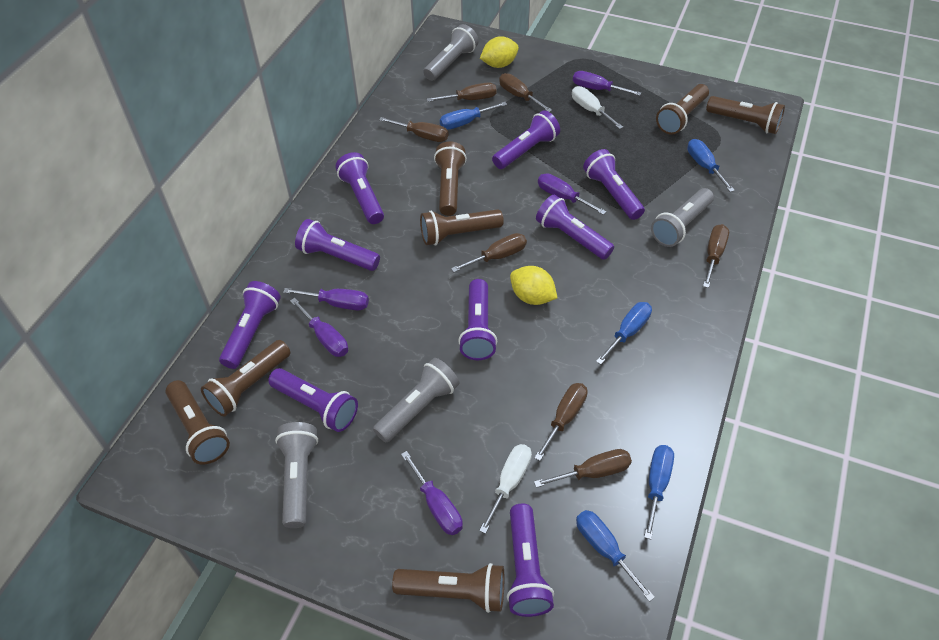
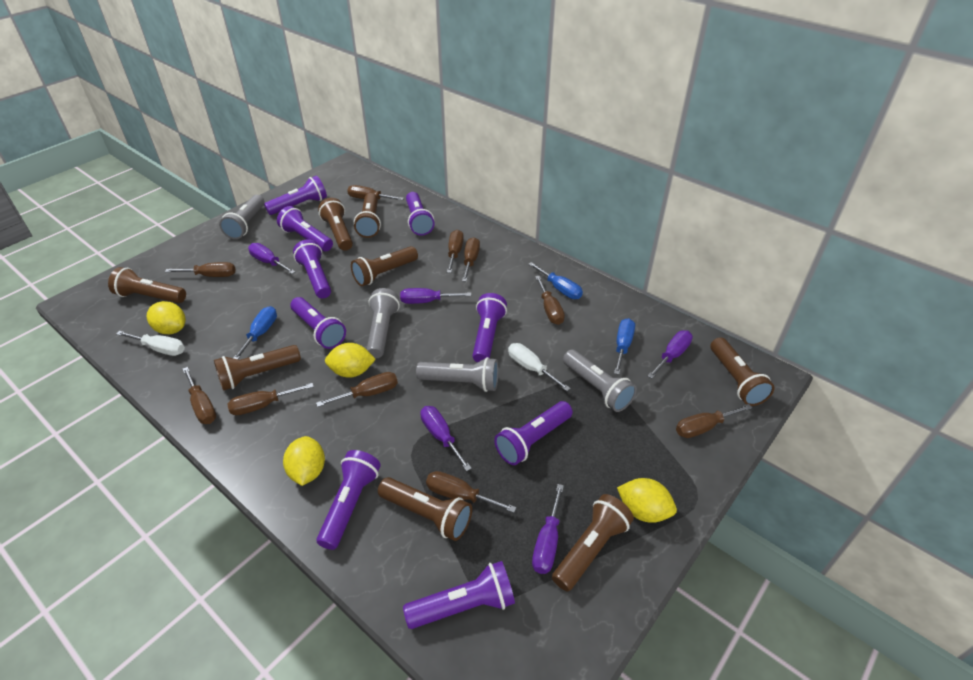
blue screwdriver: [440,102,507,130] [576,510,655,602] [596,302,652,365] [644,445,674,539] [687,139,735,192] = 5 -> [233,306,277,359] [528,262,583,299] [614,318,635,375] = 3
brown flashlight: [166,380,230,465] [201,340,290,417] [392,563,504,613] [420,209,504,245] [434,141,467,216] [656,84,709,135] [706,96,785,134] = 7 -> [108,267,186,303] [214,345,301,391] [318,198,353,251] [351,246,418,286] [354,193,381,238] [378,477,472,541] [552,494,634,591] [710,337,775,406] = 8
brown screwdriver: [379,117,448,142] [427,82,497,102] [451,233,527,272] [499,73,552,112] [534,383,588,461] [534,449,632,488] [703,224,729,288] = 7 -> [165,262,236,277] [182,367,216,424] [227,383,314,415] [316,372,398,407] [347,185,404,200] [426,471,516,513] [447,230,464,273] [462,237,480,282] [535,276,565,325] [676,404,752,438] = 10
yellow lemon: [480,36,519,68] [510,266,557,305] = 2 -> [147,301,186,334] [283,436,325,486] [325,343,376,378] [617,478,677,523] = 4

